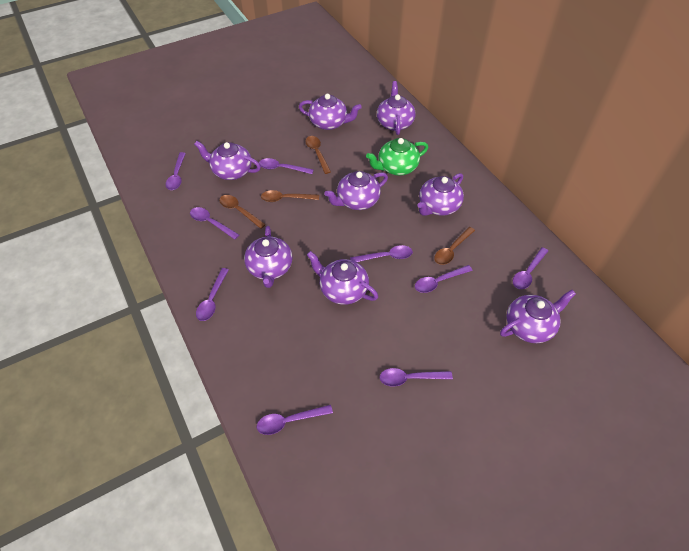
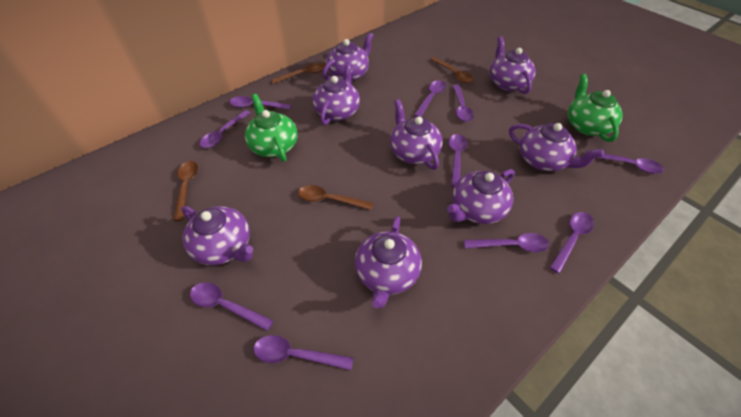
green teapot: [366,138,428,175] = 1 -> [245,94,298,162] [568,74,623,142] = 2
purple spoon: [166,152,186,190] [190,207,239,240] [196,268,229,321] [257,405,333,435] [259,158,314,174] [350,245,413,262] [380,368,453,387] [415,265,473,293] [513,247,548,289] = 9 -> [190,282,273,331] [199,110,250,148] [229,96,291,110] [254,335,354,370] [414,80,446,117] [449,134,467,187] [453,85,474,122] [464,233,549,252] [550,212,594,274] [586,151,664,174] = 10

